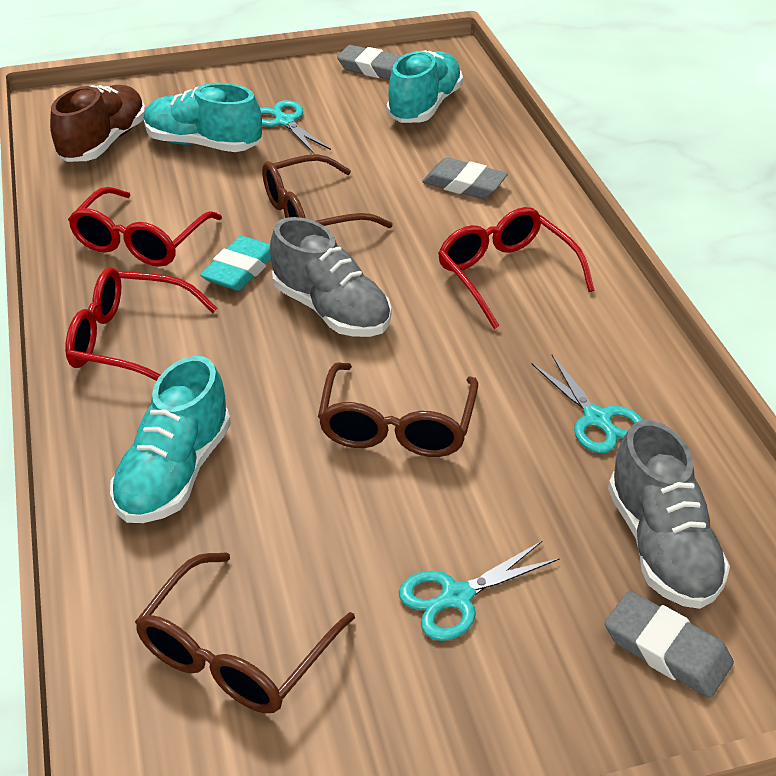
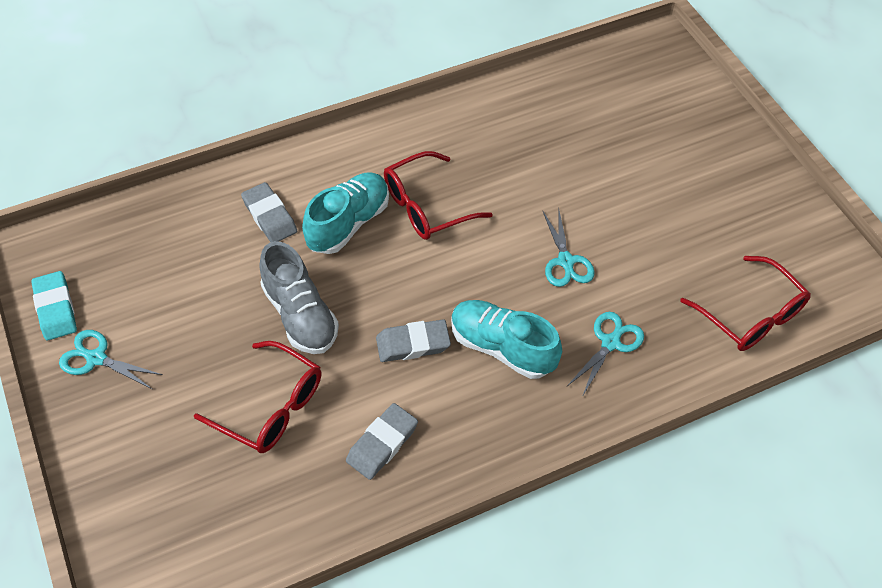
brown glasses: [135,552,355,713] [262,154,393,228] [318,363,478,457] = 3 -> none = 0
brown shoe: [50,85,146,162] = 1 -> none = 0
grey shoe: [270,217,391,337] [608,420,730,609] = 2 -> [259,241,339,354] = 1
turquoise shoe: [110,356,231,523] [144,83,262,152] [386,50,463,123] = 3 -> [302,173,389,254] [451,300,562,379] = 2

